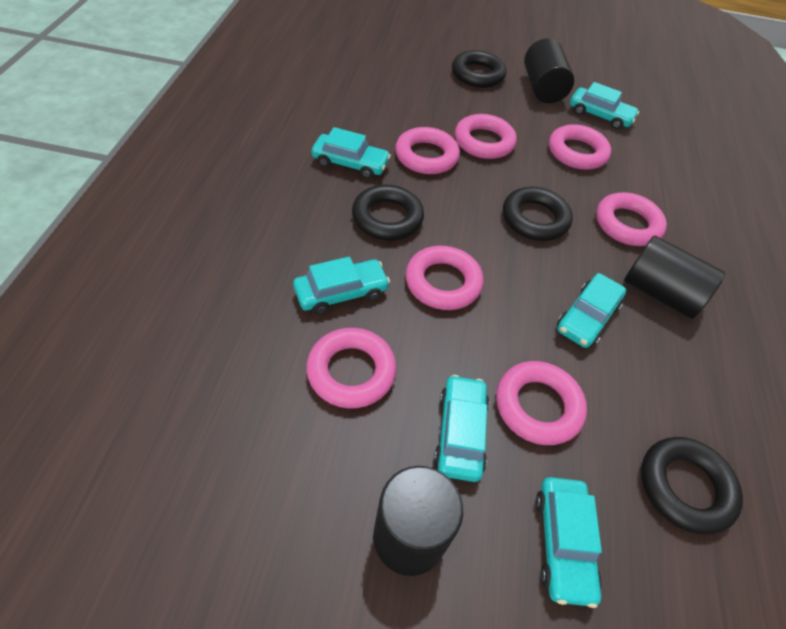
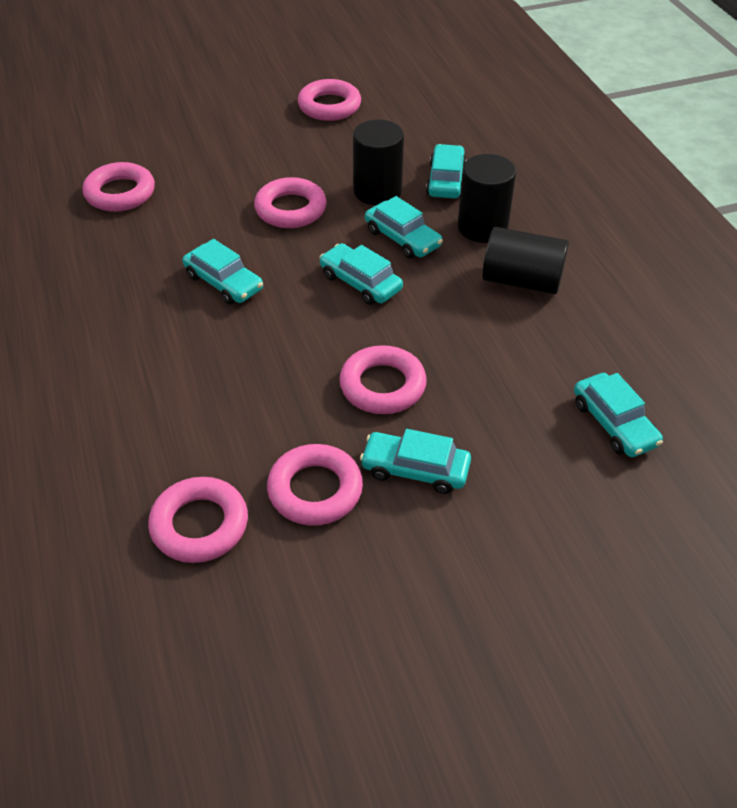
black ring: [352,185,424,240] [452,50,506,88] [503,187,573,241] [641,437,743,535] = 4 -> none = 0
pink ring: [306,328,397,409] [395,127,460,174] [405,246,484,310] [455,114,517,159] [496,361,587,445] [549,124,611,170] [596,192,667,246] = 7 -> [82,162,155,212] [148,477,248,563] [254,177,327,228] [267,444,363,526] [298,79,361,121] [339,345,427,414] = 6

